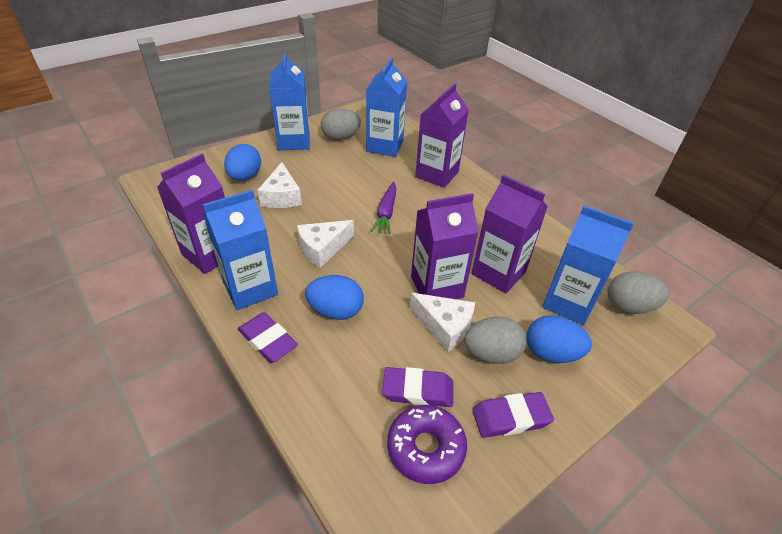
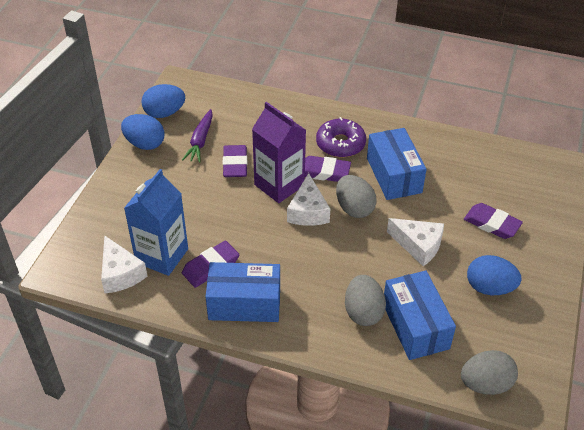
blue box: none = 0 -> [205,262,280,322] [367,128,427,200] [384,271,456,360] = 3
blue carton: [203,190,278,310] [269,52,310,150] [366,57,407,157] [543,206,634,325] = 4 -> [124,169,188,276] = 1
purple carton: [157,154,225,274] [411,193,479,299] [415,84,469,188] [472,175,548,293] = 4 -> [252,102,306,203] = 1
purple eraser: [238,312,298,363] [382,367,453,407] [472,392,554,438] = 3 -> [182,241,239,288] [223,145,247,177] [305,156,351,182] [464,203,523,239] = 4

